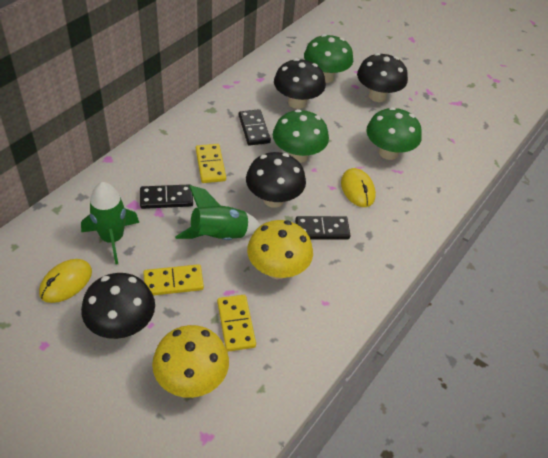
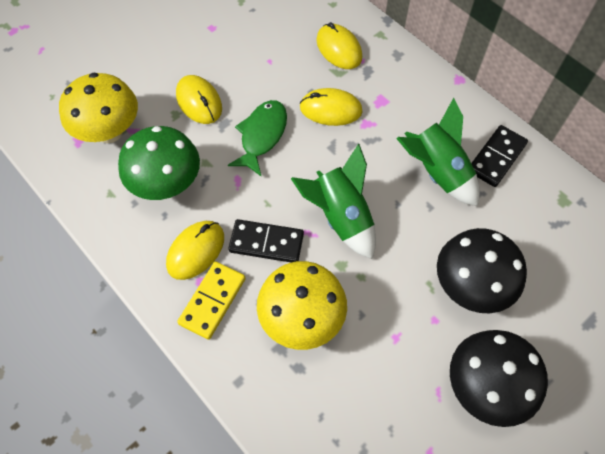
black domino: [140,184,193,209] [239,109,271,146] [295,216,350,240] = 3 -> [228,219,304,262] [471,125,528,187] = 2
black mushroom: [81,273,155,339] [246,152,306,208] [274,58,326,109] [357,53,408,102] = 4 -> [437,228,527,313] [450,330,548,427] = 2
green fish: none = 0 -> [228,100,287,177] = 1
green mushroom: [273,109,329,163] [304,34,353,83] [366,107,422,160] = 3 -> [118,126,200,200] = 1
yellow domino: [143,264,204,296] [196,144,226,183] [217,295,256,352] = 3 -> [177,261,246,340] = 1
yellow mouse: [39,259,92,303] [341,168,376,207] = 2 -> [166,221,224,280] [176,75,222,124] [300,88,363,126] [317,22,362,69] = 4

